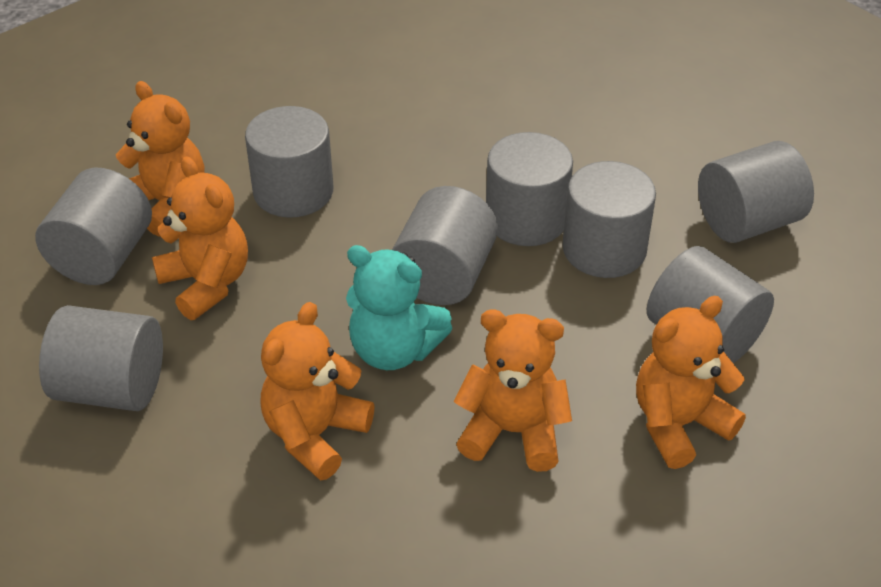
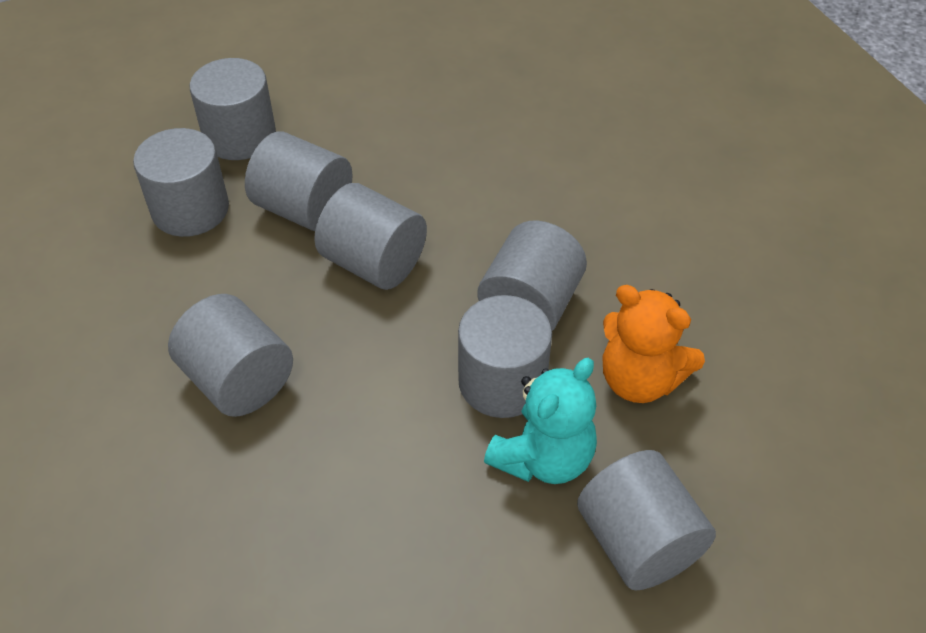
orange teddy bear: [116,81,204,236] [152,156,248,320] [260,302,374,480] [454,310,572,472] [636,296,746,469] = 5 -> [602,285,705,403] = 1

